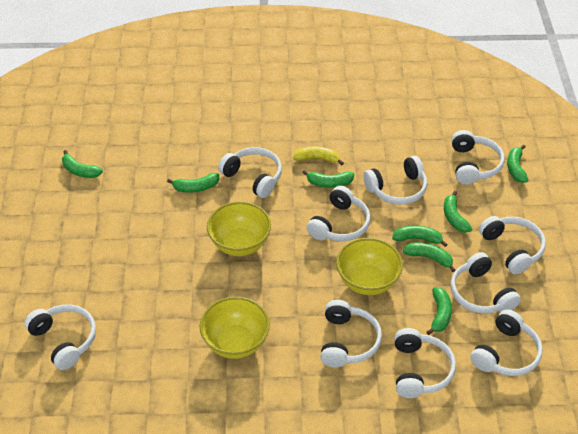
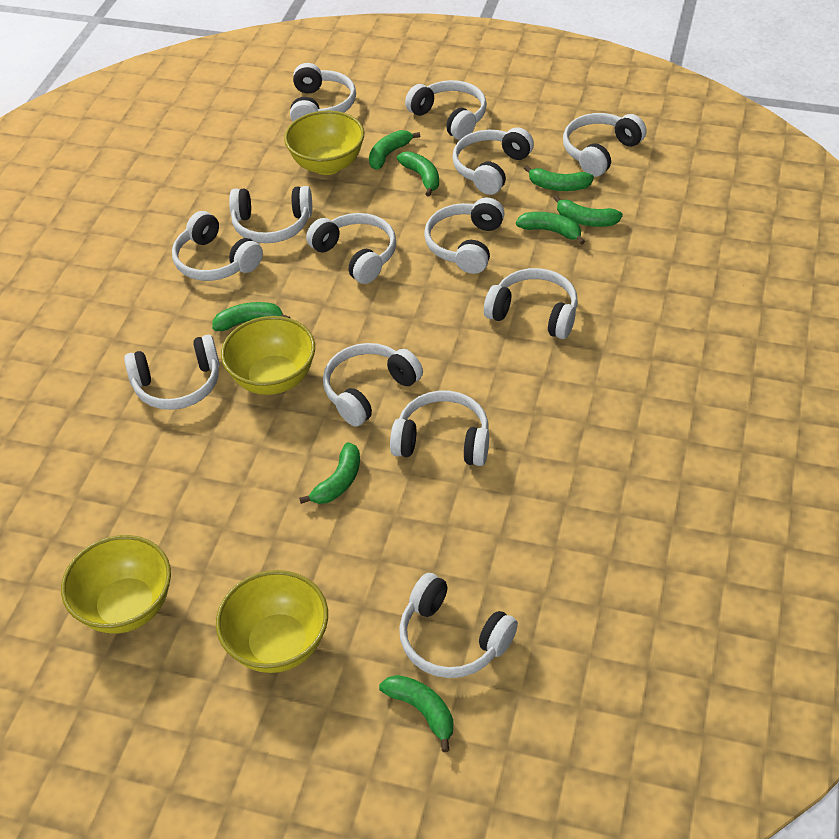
white headphones: [24,304,96,370] [218,147,282,198] [306,186,371,241] [320,300,382,368] [363,156,427,205] [394,328,456,398] [450,252,521,314] [451,130,505,185] [470,309,543,376] [479,216,546,274] = 10 -> [124,335,220,410] [172,211,263,281] [229,186,312,243] [290,63,356,122] [306,213,396,284] [323,343,423,427] [390,391,489,466] [399,573,518,678] [405,80,487,140] [424,198,505,274] [452,127,534,195] [484,268,578,339] [563,113,647,177] = 13
yellow banana: [293,147,344,165] = 1 -> none = 0
yellow bowl: [200,297,270,359] [207,202,271,256] [336,238,403,295] = 3 -> [61,535,171,634] [216,570,328,673] [221,316,315,395] [284,111,364,175] = 4

